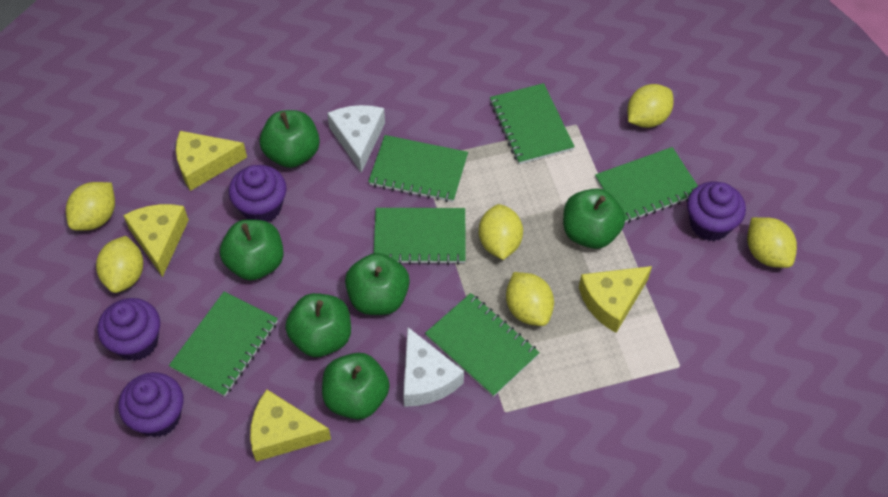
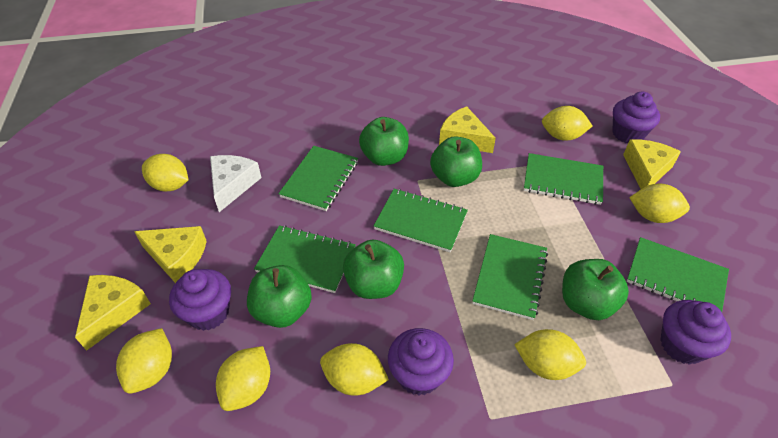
green apple: [220,219,284,281] [260,110,320,168] [285,293,351,357] [322,353,390,420] [345,253,410,315] [563,189,625,249] = 6 -> [247,265,312,328] [343,239,404,299] [359,117,409,166] [430,136,482,187] [562,259,629,320] = 5
white cheese: [327,105,385,173] [403,327,464,407] = 2 -> [210,155,262,212] = 1
yellow lemon: [66,182,115,231] [96,236,143,293] [479,204,523,260] [506,272,554,326] [627,84,674,128] [747,217,797,268] = 6 -> [116,328,172,394] [142,154,189,192] [216,346,270,411] [320,343,389,396] [514,329,586,380] [542,106,592,141] [629,184,690,223] = 7

